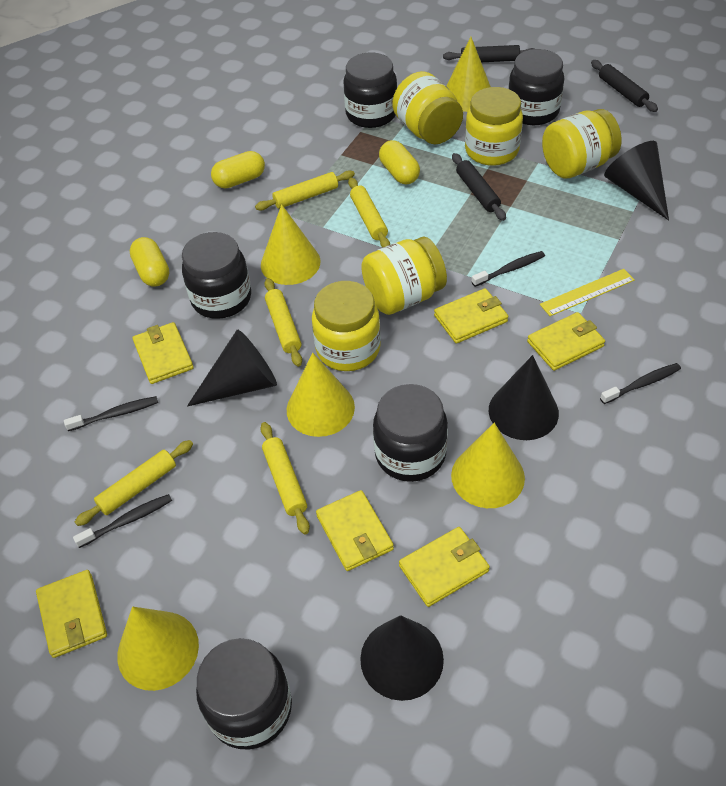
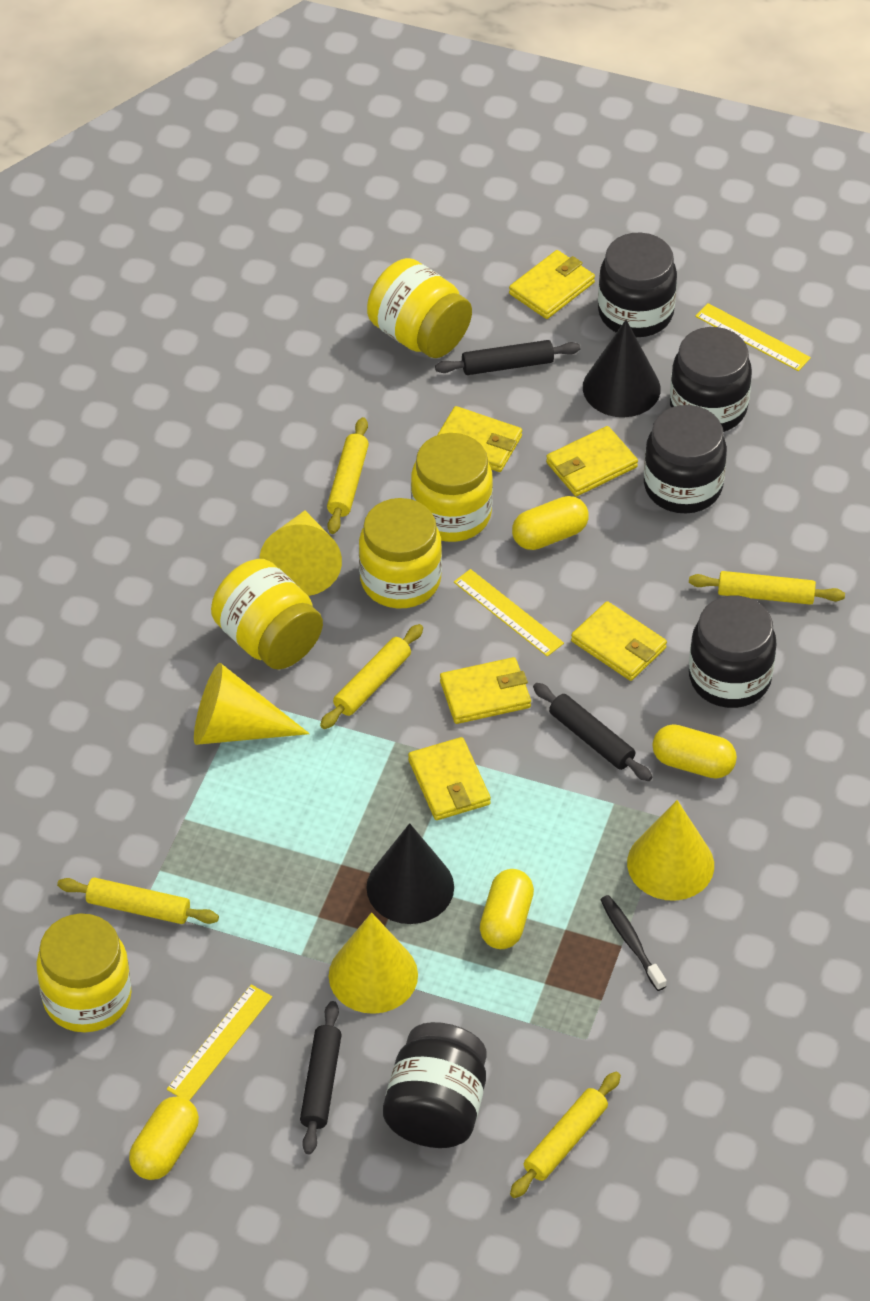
black cone: [187,330,277,407] [360,615,444,701] [489,355,559,440] [604,141,669,221] = 4 -> [366,823,454,924] [583,320,661,417] = 2
black toothbrush: [64,396,158,431] [73,494,172,548] [472,251,545,287] [600,363,681,404] = 4 -> [600,895,667,991] = 1
yellow capsule: [130,237,169,287] [211,151,265,189] [379,140,420,184] = 3 -> [129,1096,199,1180] [480,869,534,949] [512,496,589,550] [652,724,737,779] = 4
yellow cone: [117,606,199,691] [261,204,320,285] [287,353,355,437] [446,37,491,112] [451,423,525,508] = 5 -> [194,663,310,745] [259,510,342,596] [329,912,418,1014] [627,800,714,901] = 4
yellow ruler: [540,269,635,316] = 1 -> [167,984,272,1101] [454,569,564,657] [695,303,811,371] = 3

